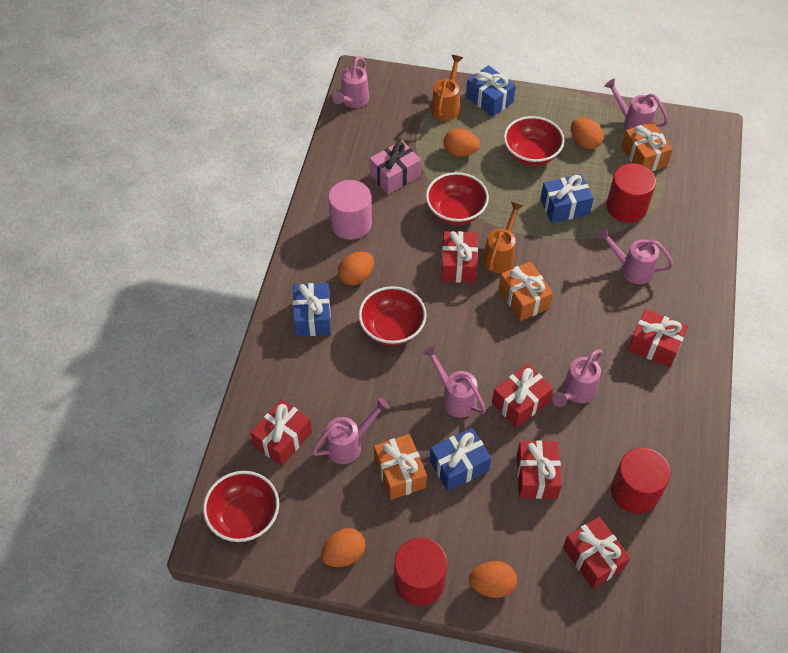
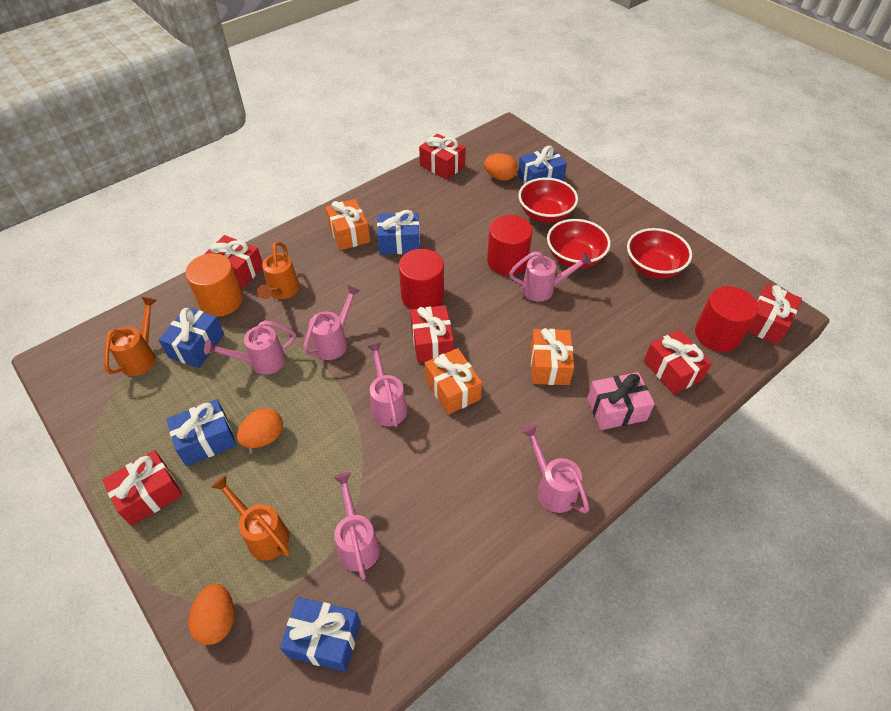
blue gift: [293,283,331,336] [429,428,491,491] [466,65,516,117] [540,174,594,223] = 4 -> [159,307,224,368] [166,399,236,466] [280,597,361,672] [377,210,420,255] [518,146,567,184] = 5
orange cylinder: none = 0 -> [185,253,243,317] = 1
orange egg: [321,528,365,567] [338,251,374,285] [443,128,480,157] [469,561,517,598] [571,118,604,149] = 5 -> [188,584,234,645] [237,408,283,448] [484,153,518,181] = 3
orange watering can: [431,55,463,121] [483,202,524,273] = 2 -> [104,297,157,376] [211,475,290,560] [257,242,300,299] = 3
pink cylinder: [328,180,372,240] = 1 -> none = 0
red bowl: [203,471,279,542] [358,286,427,346] [426,172,489,225] [504,116,564,166] = 4 -> [518,178,578,223] [547,219,611,268] [627,228,692,279] = 3

